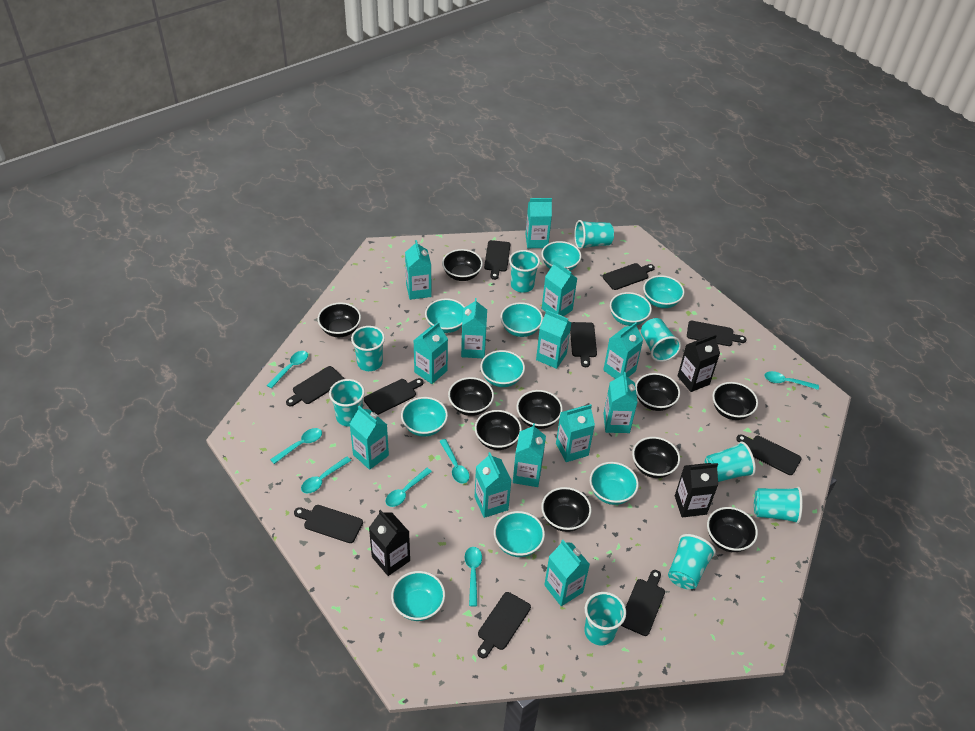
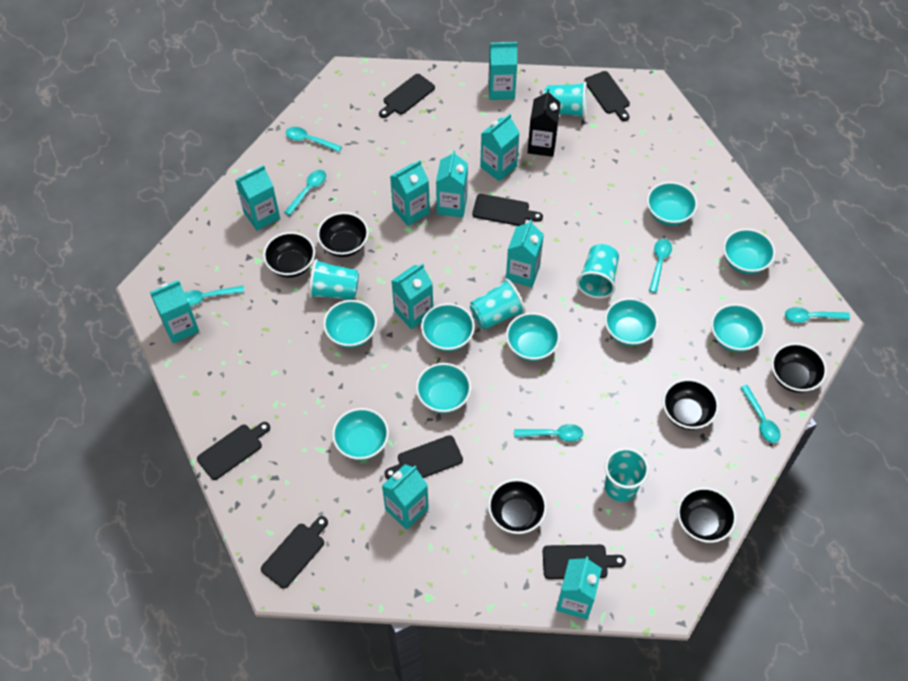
black bowl: [318,302,361,337] [442,249,483,281] [448,377,494,416] [475,410,522,450] [517,390,563,429] [541,487,591,532] [632,437,680,478] [635,373,680,411] [707,507,758,552] [712,382,758,420] = 10 -> [263,232,315,278] [317,212,369,257] [488,479,547,534] [663,379,719,430] [677,487,736,543] [771,343,827,393] = 6
black carton: [369,510,410,576] [675,463,718,517] [678,334,720,392] = 3 -> [528,89,561,157] = 1
black cutting board: [286,366,344,406] [294,505,363,543] [364,378,423,415] [477,592,531,658] [484,240,510,280] [570,322,597,367] [603,263,655,290] [621,570,665,636] [687,321,747,346] [736,434,801,475] = 10 -> [197,422,270,480] [261,516,328,589] [379,74,435,118] [385,435,463,479] [472,194,543,226] [543,545,626,579] [584,71,630,121] = 7
turquoise bowl: [391,571,445,621] [401,397,448,437] [425,298,465,333] [480,350,525,387] [494,511,545,557] [501,302,543,337] [541,241,581,271] [590,462,639,505] [610,292,652,326] [643,275,685,308] = 10 -> [323,300,377,348] [332,408,389,460] [416,363,471,413] [421,303,475,351] [506,313,560,361] [604,298,658,346] [647,182,698,226] [711,304,765,352] [723,229,775,274] = 9
turquoise carton: [350,406,389,470] [405,240,431,300] [413,322,448,384] [461,298,487,358] [475,452,511,518] [513,423,546,487] [525,198,552,248] [536,310,572,369] [542,261,577,317] [544,540,590,606] [556,404,595,462] [603,322,643,379] [603,372,638,433] = 13 -> [150,280,199,343] [235,165,280,231] [382,464,429,530] [390,160,430,226] [392,263,433,329] [436,150,468,218] [480,114,520,181] [488,42,517,100] [506,219,544,287] [556,556,602,619] = 10
turquoise cup: [329,379,365,426] [351,326,385,371] [509,250,540,293] [574,220,614,249] [584,592,626,645] [641,318,681,362] [668,534,716,589] [705,442,756,482] [754,487,803,524] = 9 -> [309,259,359,300] [470,279,525,329] [544,82,587,118] [576,244,619,299] [605,448,649,502] = 5

